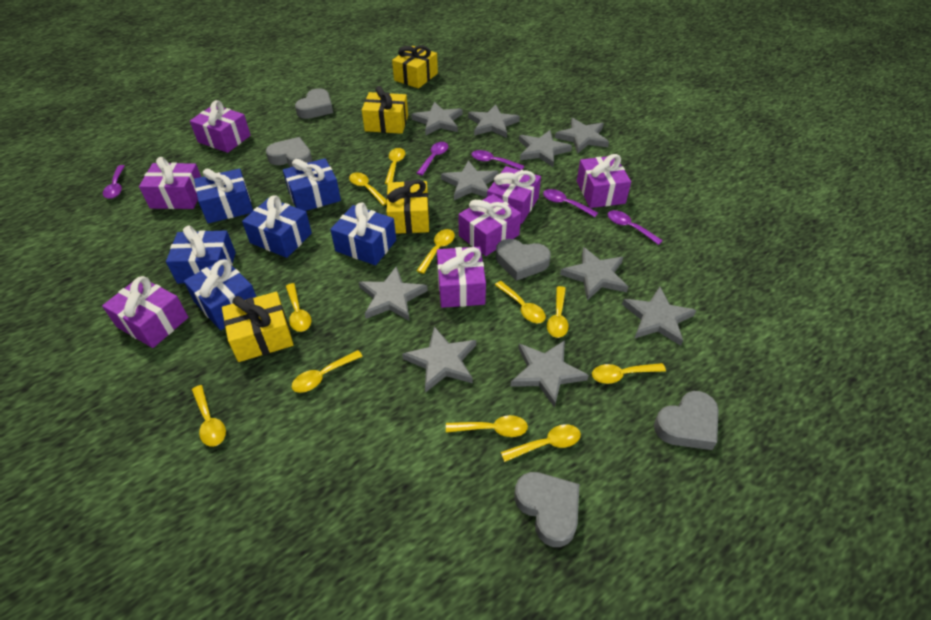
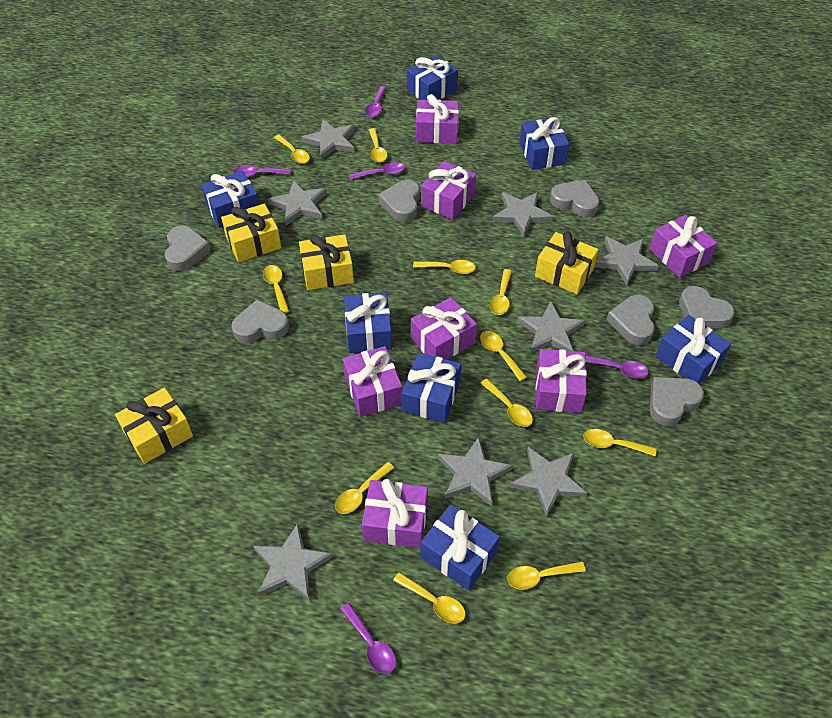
blue gift: [166,226,236,284] [184,259,256,330] [194,168,253,223] [242,195,312,258] [283,158,341,211] [330,203,396,265] = 6 -> [201,171,259,228] [344,292,392,353] [402,353,461,423] [407,55,458,100] [421,504,500,590] [519,117,569,170] [655,315,731,384] = 7
grey heart: [266,137,312,167] [295,88,333,119] [496,239,551,281] [514,472,579,547] [654,391,719,450] = 5 -> [165,226,211,271] [232,299,289,343] [378,180,420,222] [550,180,599,217] [607,295,655,345] [650,377,704,426] [679,286,735,329] = 7
grey star: [359,266,428,321] [402,326,476,393] [411,102,462,135] [441,160,499,200] [468,104,520,138] [511,340,589,408] [519,130,572,167] [555,118,609,153] [560,247,628,300] [622,287,697,346] = 10 -> [253,523,333,601] [268,180,327,225] [301,119,355,160] [438,437,513,506] [492,192,553,237] [510,447,587,517] [517,301,585,353] [595,236,659,286] = 8

